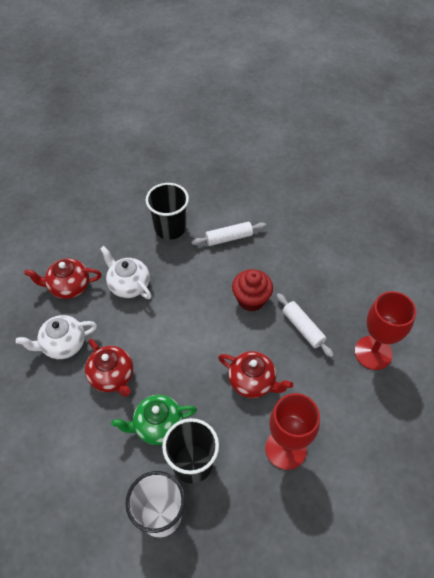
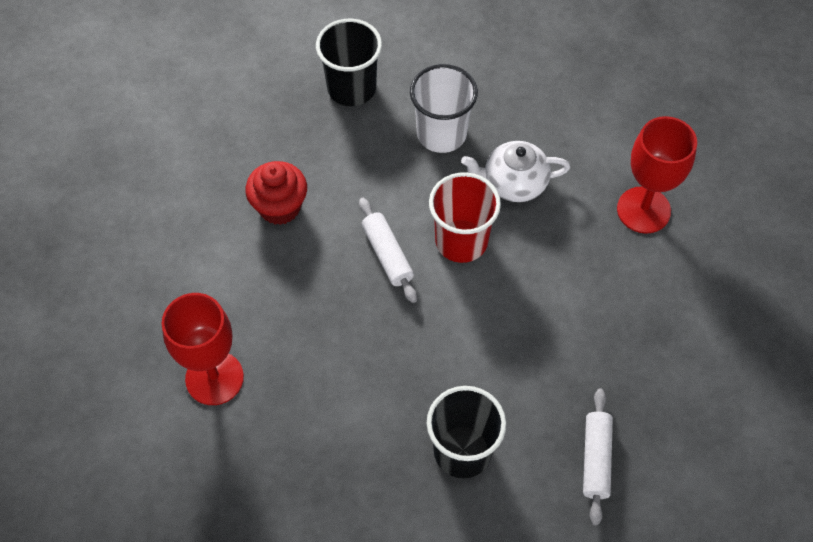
green teapot: [111,395,197,445] = 1 -> none = 0
red cup: none = 0 -> [429,172,501,263] = 1
red teapot: [24,258,102,299] [85,339,133,397] [218,351,293,398] = 3 -> none = 0
white teapot: [16,315,97,359] [100,246,152,299] = 2 -> [461,141,570,202] = 1

